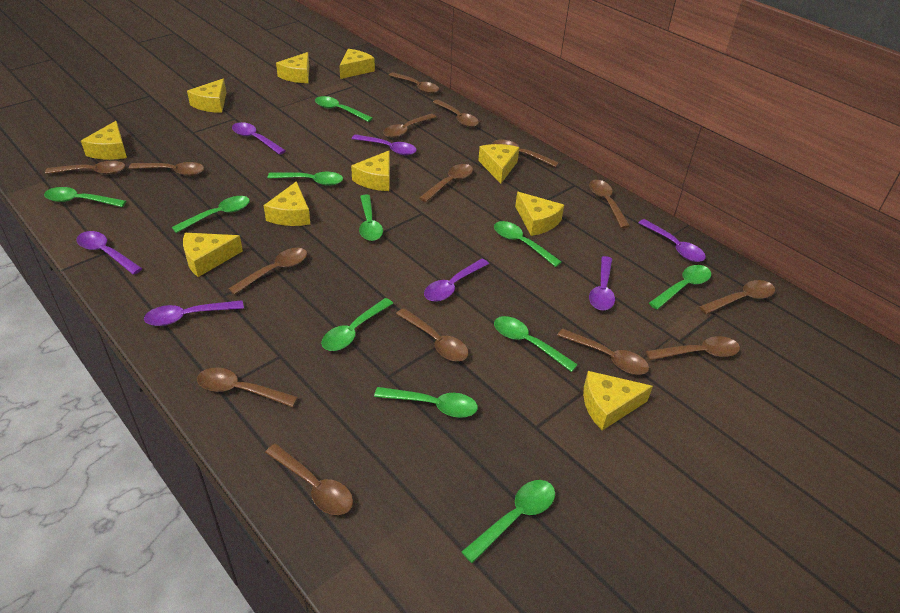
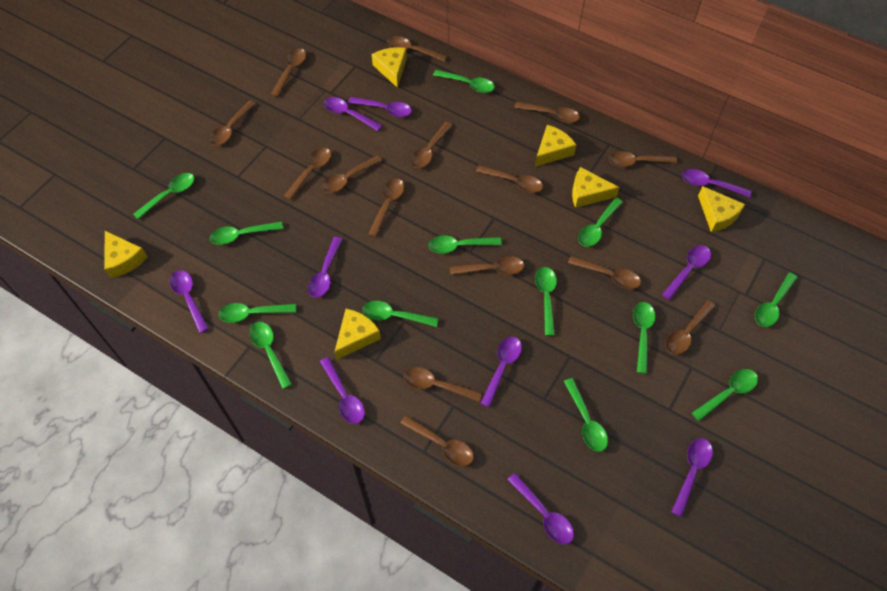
green spoon: [44,187,126,207] [172,196,250,233] [267,172,343,186] [315,96,373,122] [321,298,393,351] [359,195,383,241] [374,387,478,418] [462,480,555,563] [494,221,562,267] [494,316,578,372] [649,265,711,309] = 11 -> [133,173,194,219] [210,222,283,245] [218,303,296,323] [249,322,292,389] [362,301,439,327] [429,236,502,254] [433,70,495,93] [535,267,557,336] [564,378,608,452] [578,198,623,247] [633,302,655,374] [692,369,758,421] [755,272,798,327] = 13
purple spoon: [77,231,143,275] [144,300,244,326] [232,122,286,155] [352,134,417,155] [424,259,489,302] [589,256,615,310] [638,219,706,262] = 7 -> [170,270,209,333] [308,237,343,298] [320,357,365,424] [324,97,382,131] [348,97,412,117] [480,337,522,407] [507,473,574,544] [662,245,711,300] [671,438,713,517] [682,169,752,197] = 10
yellow cheese: [81,121,127,160] [183,233,243,277] [187,79,226,113] [264,181,310,226] [276,52,309,83] [339,49,375,79] [351,150,390,191] [478,144,519,184] [515,192,564,236] [583,371,653,430] = 10 -> [104,231,148,278] [334,309,381,360] [372,47,407,88] [535,125,576,167] [572,167,619,208] [698,186,745,232] = 6

